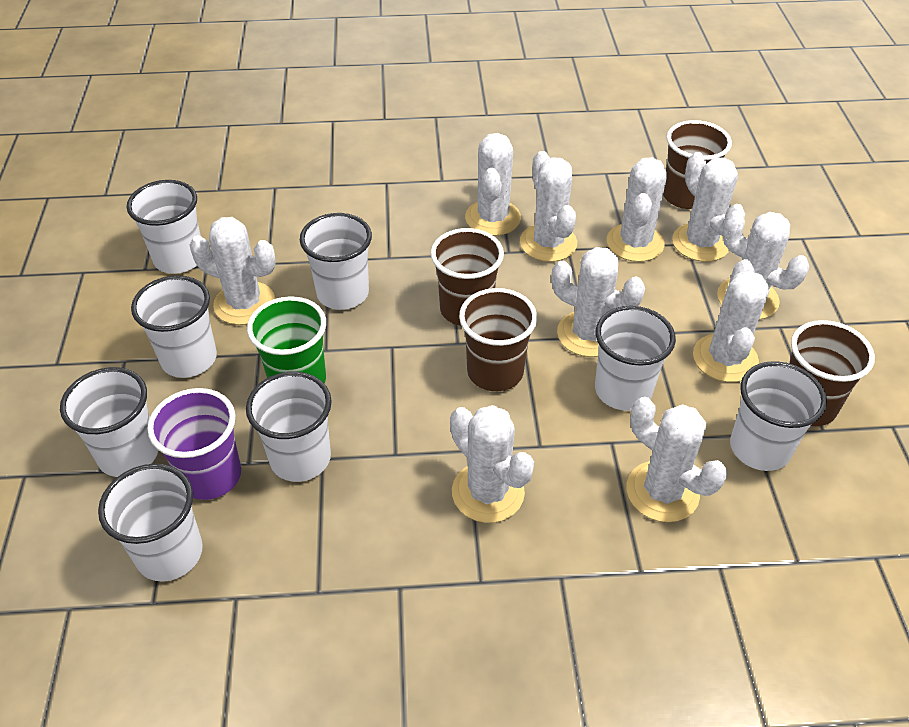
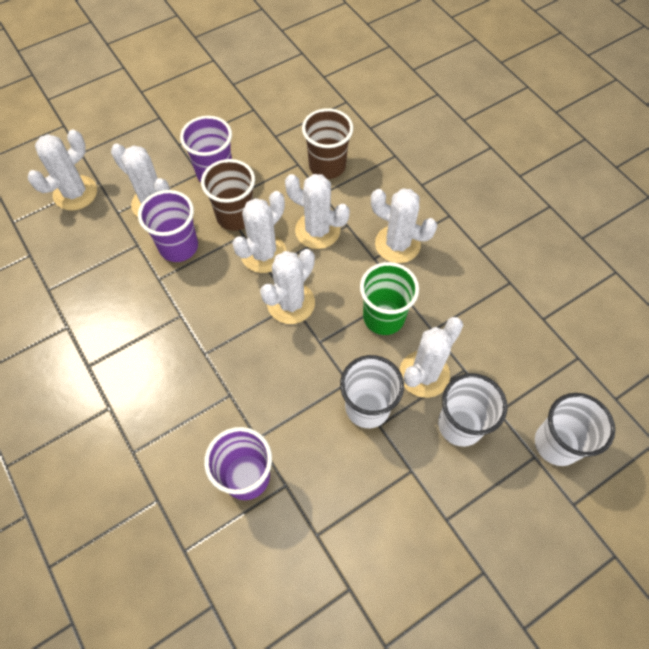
brown cup: [431,228,504,326] [459,288,537,391] [663,120,732,209] [789,320,875,426] = 4 -> [201,159,255,231] [302,108,353,179] = 2
purple cup: [147,388,241,500] = 1 -> [138,190,198,262] [180,116,232,182] [204,427,272,500] = 3
white cactus: [190,217,276,325] [450,405,534,523] [465,133,521,236] [520,151,577,262] [551,247,645,357] [607,157,667,262] [627,397,727,522] [672,152,745,262] [693,259,770,382] [717,211,810,319] = 10 -> [28,130,97,211] [111,143,170,217] [232,191,287,273] [260,249,315,324] [285,174,350,249] [371,188,437,263] [399,317,463,398] = 7
white cup: [60,367,158,477] [98,464,203,582] [127,180,201,274] [131,275,217,378] [246,372,332,482] [300,213,372,310] [595,306,676,411] [730,361,827,471] = 8 -> [340,355,404,428] [438,373,507,447] [535,393,615,466] = 3

